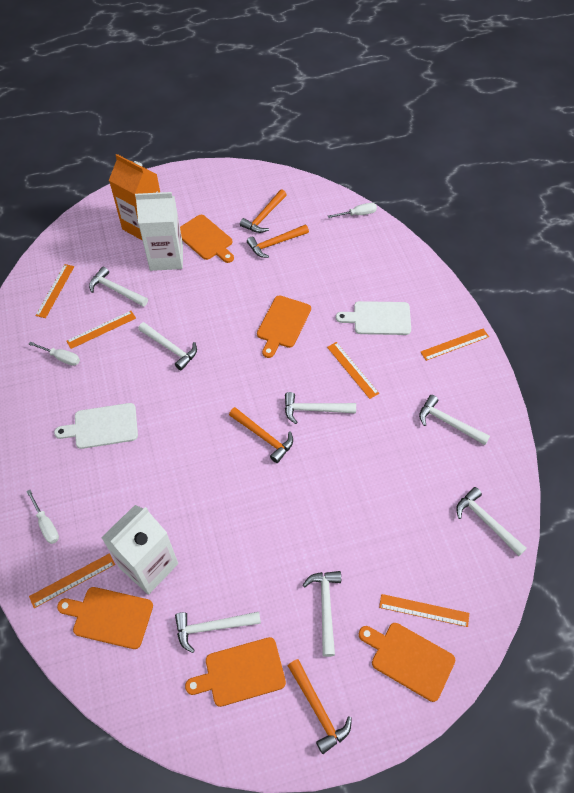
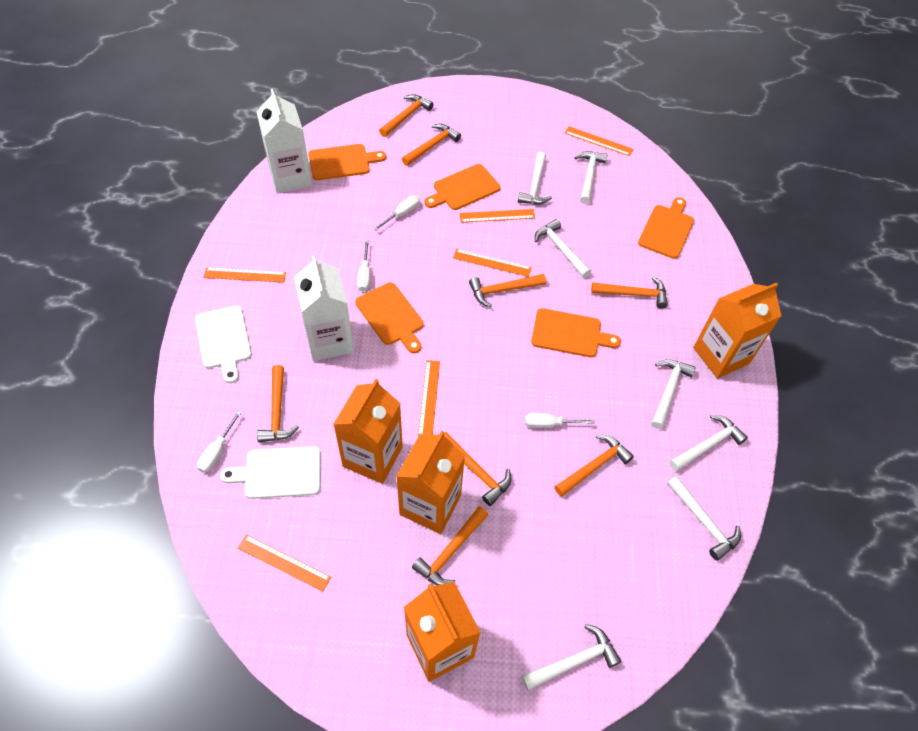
orange carton: [109,154,160,241] = 1 -> [333,379,403,484] [396,431,465,534] [404,582,481,682] [693,283,781,379] = 4
orange hammer: [229,407,293,463] [240,190,287,233] [247,225,309,258] [288,659,352,754] = 4 -> [257,365,299,442] [379,94,433,137] [402,124,461,166] [412,506,488,585] [444,432,512,506] [469,274,546,307] [555,435,634,497] [591,276,668,308] = 8
white screwdriver: [26,490,59,544] [29,342,80,366] [328,203,377,218] = 3 -> [197,411,242,473] [357,241,370,291] [373,195,420,230] [525,413,595,428] = 4

